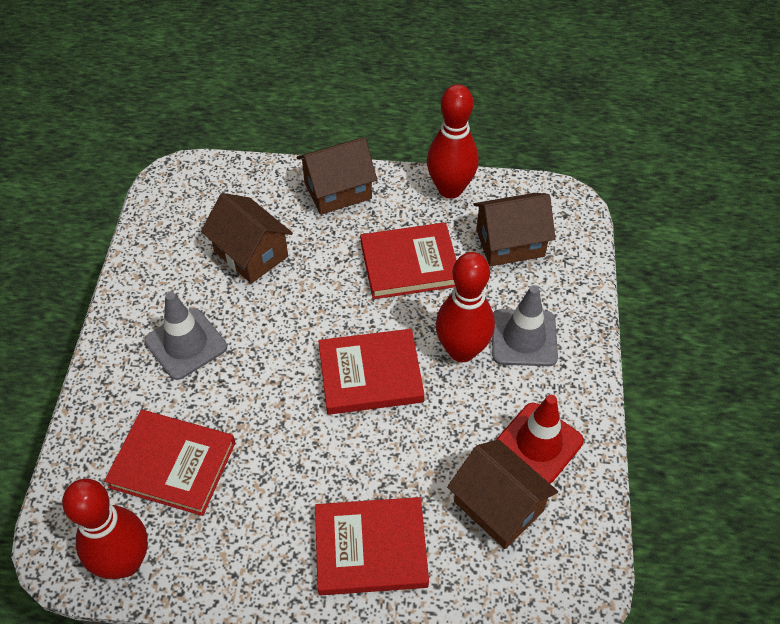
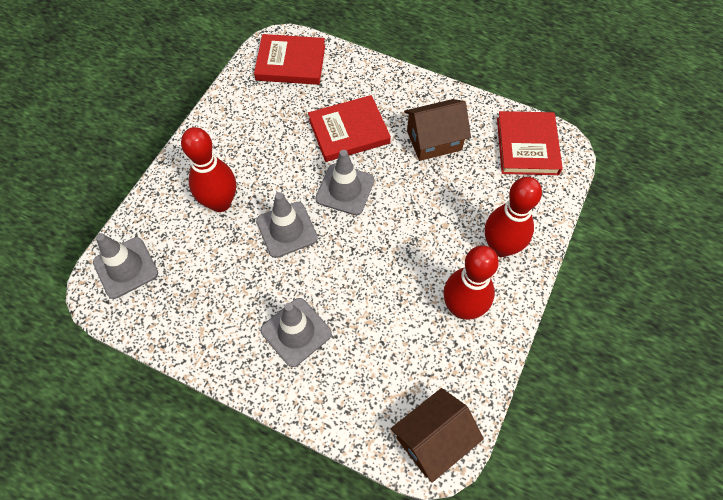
brown house: [201,193,293,284] [297,137,377,215] [447,439,558,549] [473,193,556,266] = 4 -> [391,388,484,483] [404,99,471,161] = 2
grey traffic cone: [144,292,227,380] [492,285,558,366] = 2 -> [93,233,158,299] [256,192,318,258] [260,298,332,367] [315,150,374,215] = 4
red book: [104,410,236,516] [315,497,429,595] [318,329,424,415] [360,222,457,299] = 4 -> [254,34,325,85] [308,95,391,162] [497,111,563,175] = 3
red traffic cone: [496,395,584,484] = 1 -> none = 0

